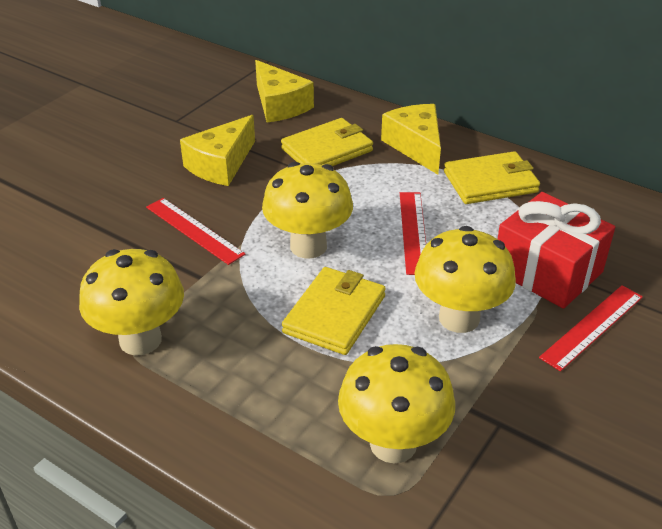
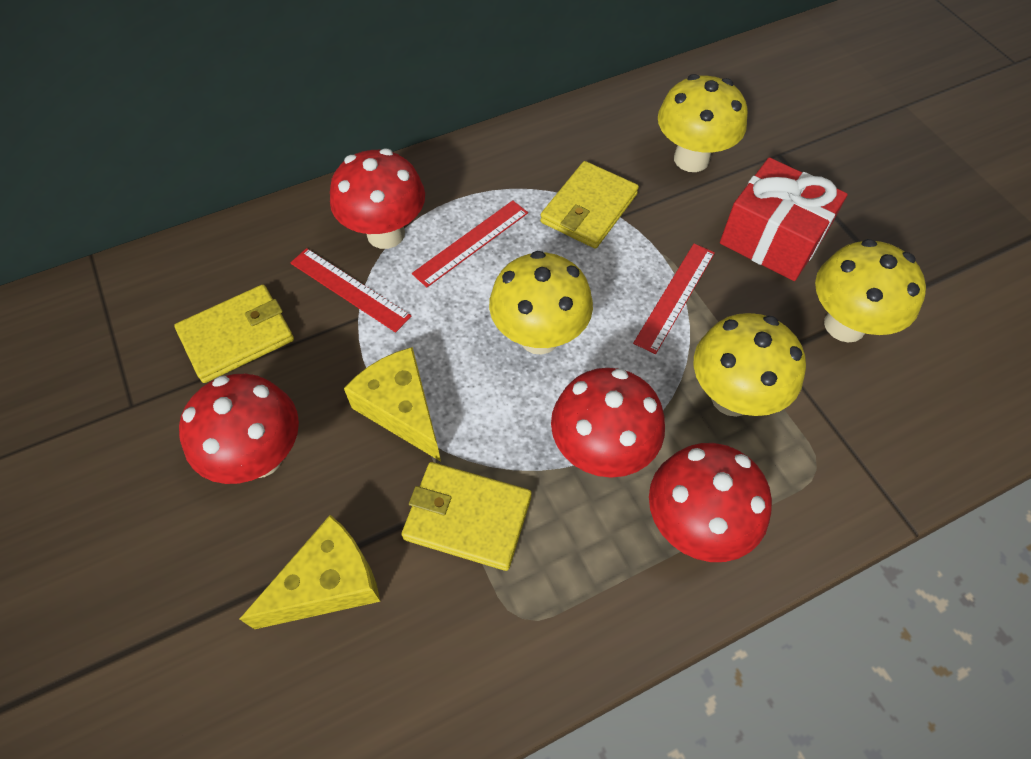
red mushroom: none = 0 -> [179,374,299,484] [330,149,425,249] [551,368,665,478] [649,443,772,562] = 4
yellow cheese: [180,115,255,186] [255,60,314,122] [381,104,441,175] = 3 -> [240,515,380,629] [344,347,441,462] = 2

